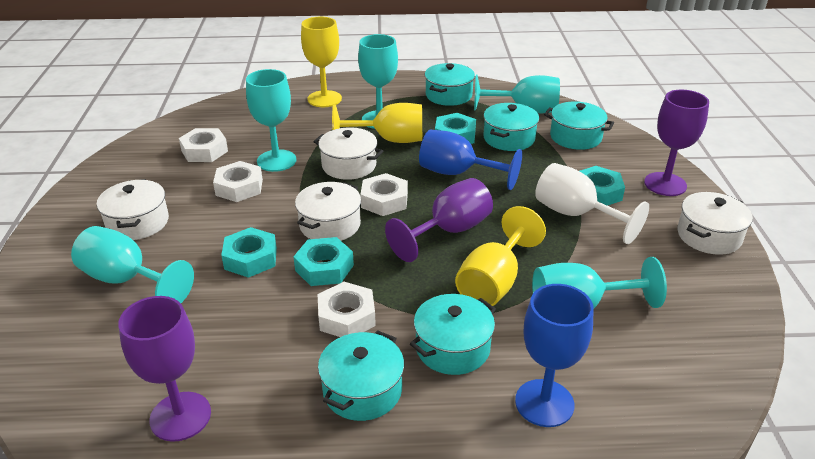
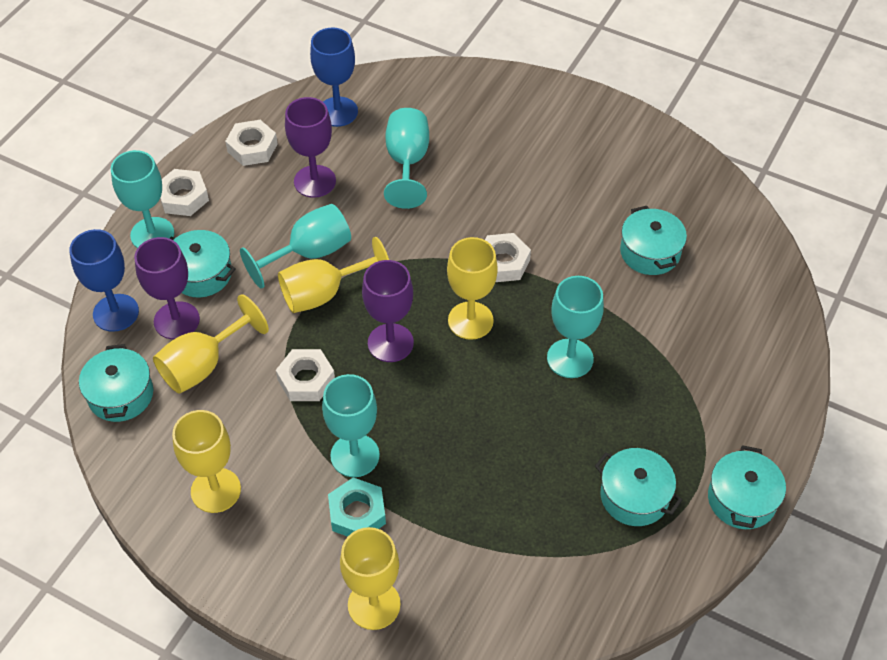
turquoise nut: [221,227,277,278] [293,237,354,286] [435,113,476,144] [580,166,625,206] = 4 -> [328,477,386,537] = 1
white goblet: [535,163,649,244] = 1 -> none = 0
white pot: [97,179,169,240] [295,182,361,241] [314,127,383,180] [677,192,753,255] = 4 -> none = 0
yellow goblet: [301,17,342,107] [332,103,422,143] [455,206,546,306] = 3 -> [153,294,269,394] [172,410,241,513] [278,237,389,313] [340,527,401,630] [447,237,498,340] = 5

